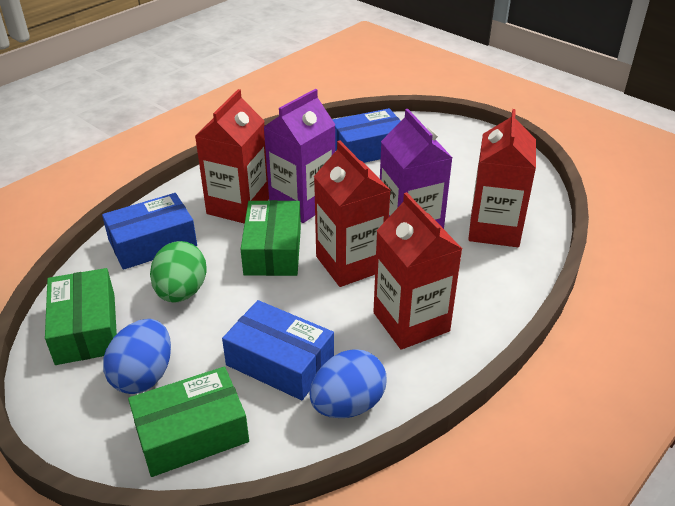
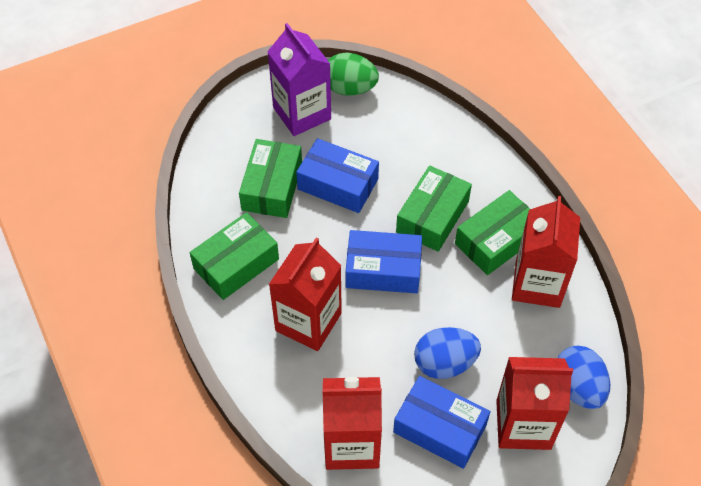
green box: [45,268,117,365] [128,367,249,477] [241,200,301,276] = 3 -> [190,212,279,300] [239,139,302,218] [396,165,472,252] [455,190,530,275] = 4
purple carton: [264,89,336,223] [380,109,453,229] = 2 -> [267,23,331,136] = 1

